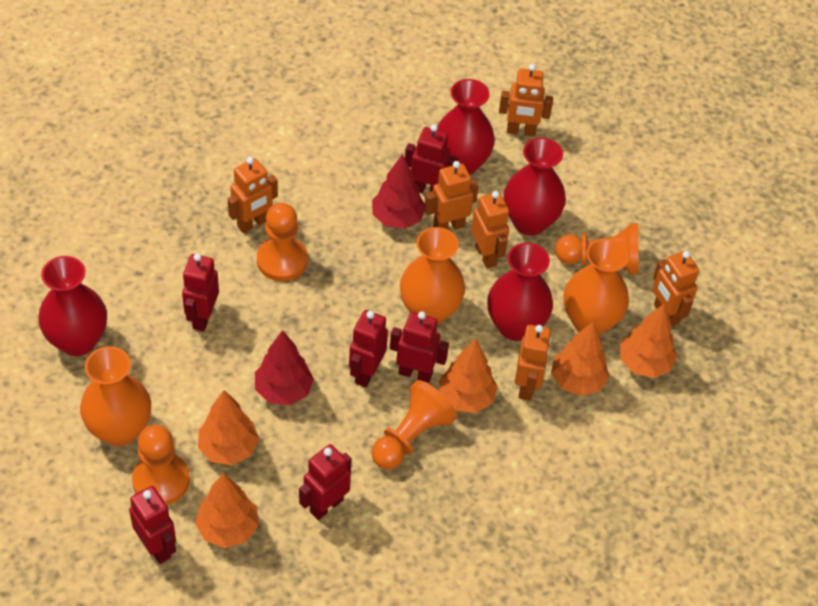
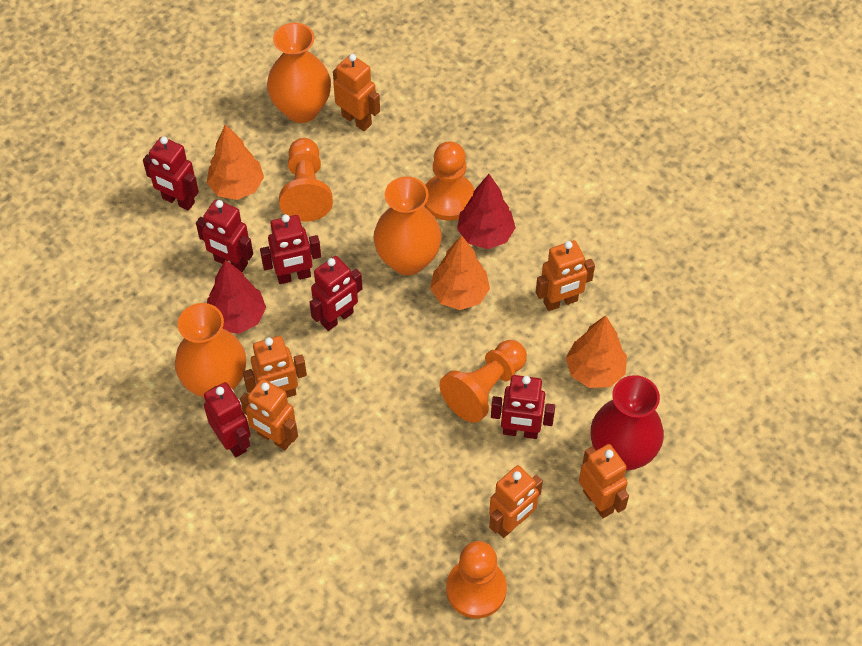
orange tree: [195,473,259,548] [198,390,259,465] [439,339,498,413] [551,321,609,396] [620,304,677,378] = 5 -> [207,124,264,200] [430,235,490,310] [566,315,627,388] = 3
red vase: [38,256,107,356] [437,79,495,175] [488,243,553,341] [503,138,566,236] = 4 -> [591,375,664,470] = 1

